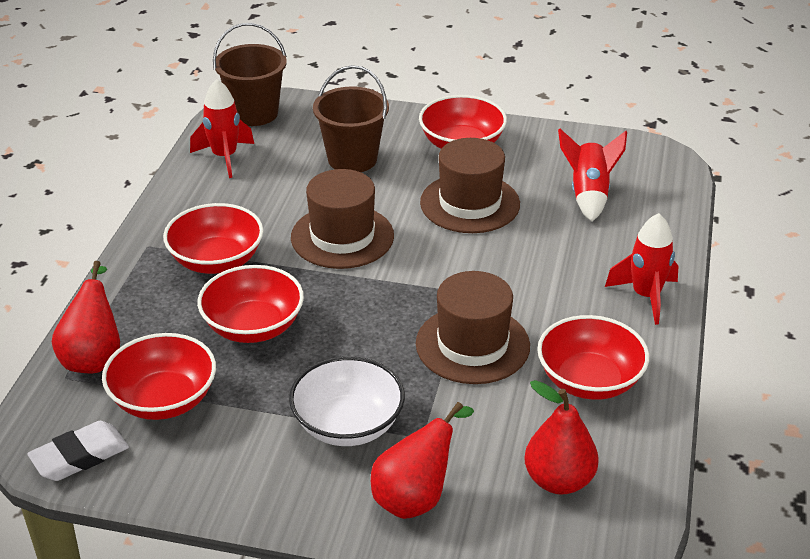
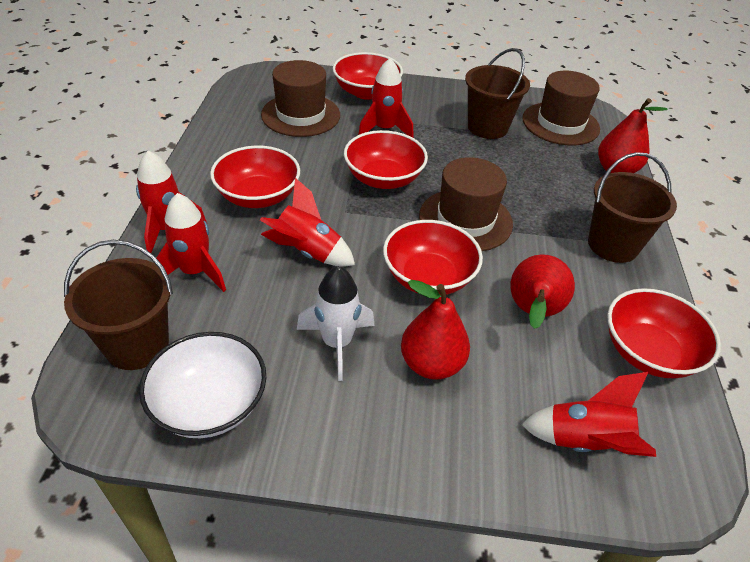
brown bucket: [213,23,287,126] [313,65,389,172] = 2 -> [64,240,173,370] [465,48,530,139] [588,152,677,263] = 3
red rocket: [190,79,254,178] [558,129,627,221] [605,213,678,325] = 3 -> [136,150,207,253] [153,193,226,292] [260,178,355,267] [358,58,414,138] [521,372,656,457] = 5
white eraser: [27,421,129,481] = 1 -> none = 0
white rocket: none = 0 -> [297,266,374,381] = 1

